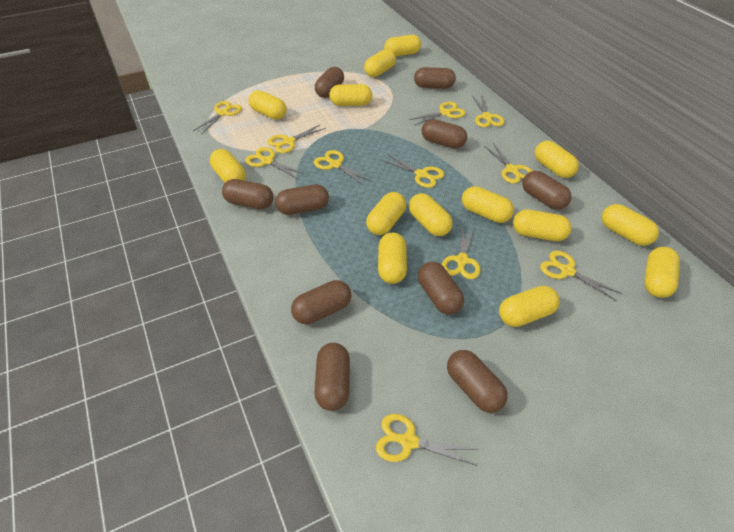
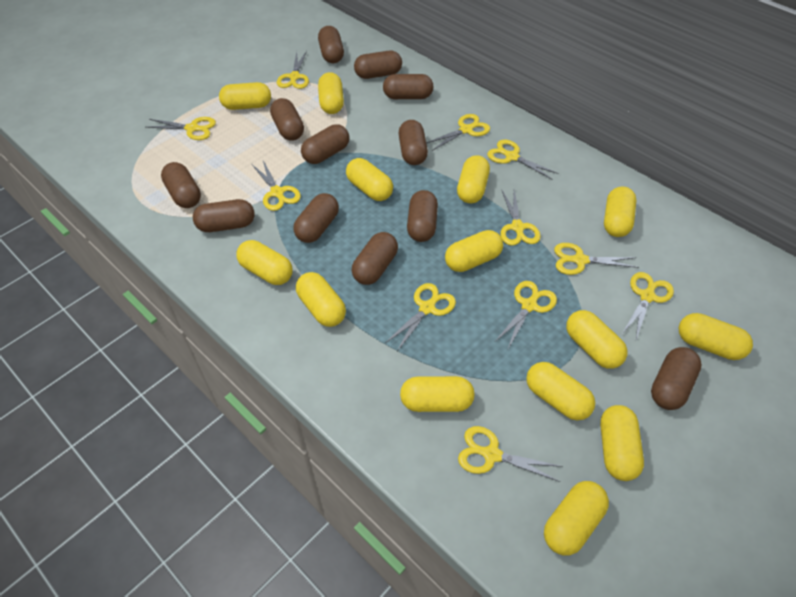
brown capsule: [222,179,273,209] [275,184,329,215] [291,280,351,324] [314,343,350,411] [315,67,344,98] [414,67,456,89] [418,262,464,315] [422,119,467,149] [447,350,508,413] [522,171,572,210] = 10 -> [161,162,201,208] [193,199,255,232] [270,98,304,141] [293,193,339,243] [301,124,349,164] [318,26,344,63] [352,232,398,285] [354,51,402,79] [383,74,434,99] [399,120,428,165] [407,190,438,242] [651,347,702,410] = 12

